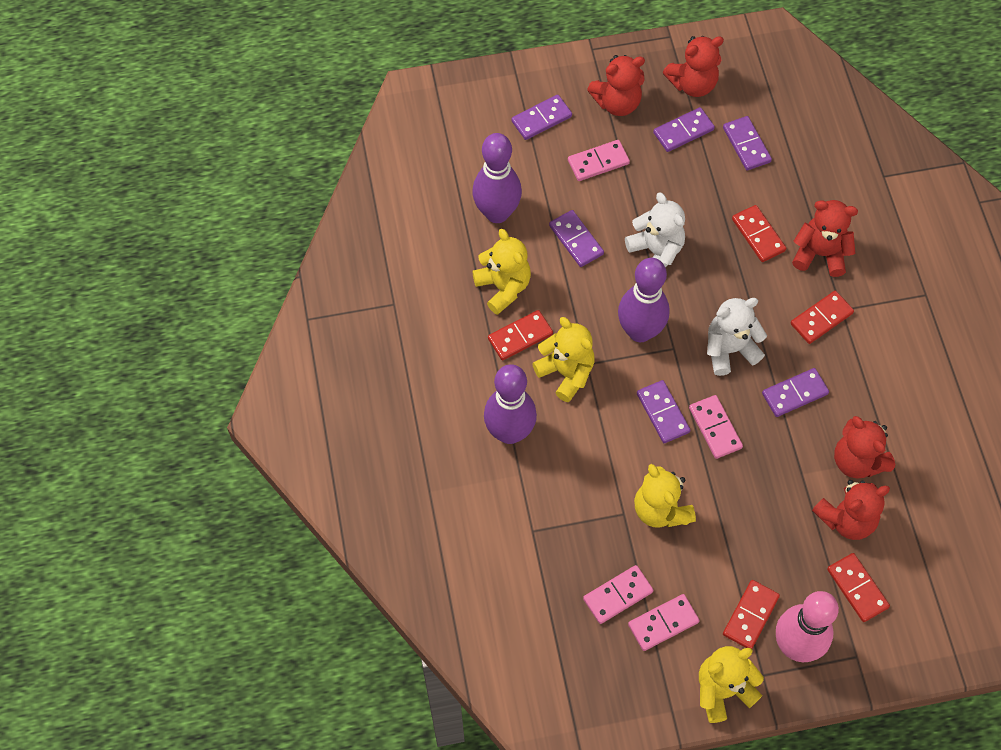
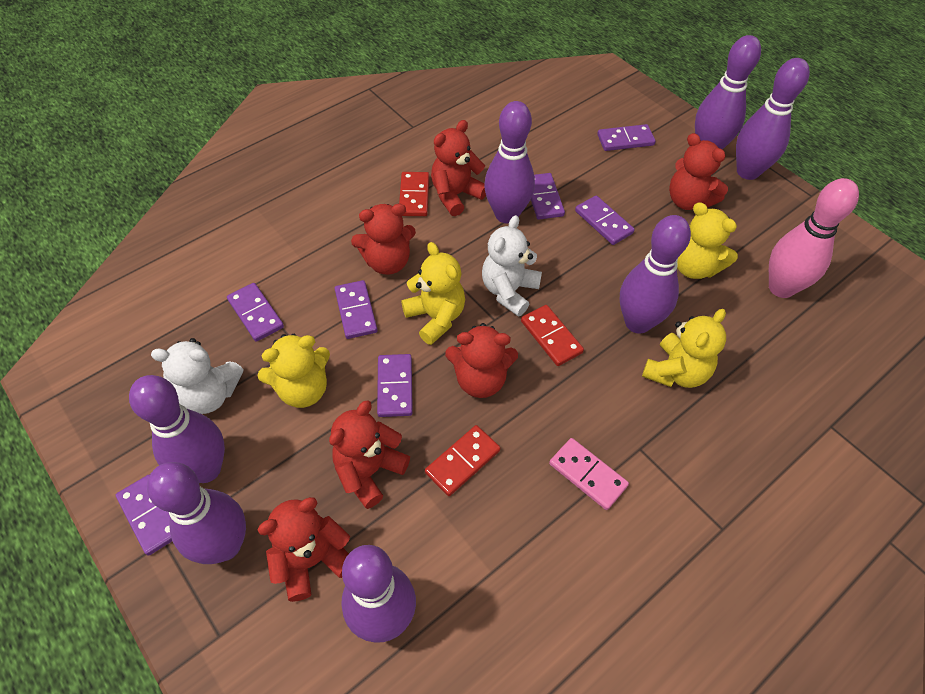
pink domino: [568,140,630,181] [583,565,653,624] [628,594,700,651] [689,395,743,459] = 4 -> [549,438,629,510] = 1
purple bowling pin: [473,133,522,223] [484,364,537,444] [618,258,670,342] = 3 -> [129,375,225,483] [147,462,246,564] [341,545,416,643] [484,101,535,224] [620,215,691,334] [695,35,761,150] [736,58,810,180] = 7
purple domino: [511,95,572,140] [549,210,604,267] [637,380,690,443] [653,107,715,152] [723,116,772,170] [762,368,829,417] = 6 -> [116,474,172,556] [227,283,284,342] [334,280,377,339] [377,354,413,417] [531,173,565,220] [575,195,635,245] [597,124,656,151] = 7
red domino: [488,310,553,361] [723,580,780,649] [732,205,786,262] [791,291,854,344] [827,553,890,622] = 5 -> [399,172,429,216] [425,425,500,496] [521,305,584,366] = 3
red teddy bear: [587,55,645,116] [663,36,724,97] [792,200,858,277] [812,480,890,540] [834,416,895,479] = 5 -> [257,497,350,602] [329,400,410,509] [351,204,416,275] [431,120,486,216] [445,323,518,398] [669,133,728,210] = 6

